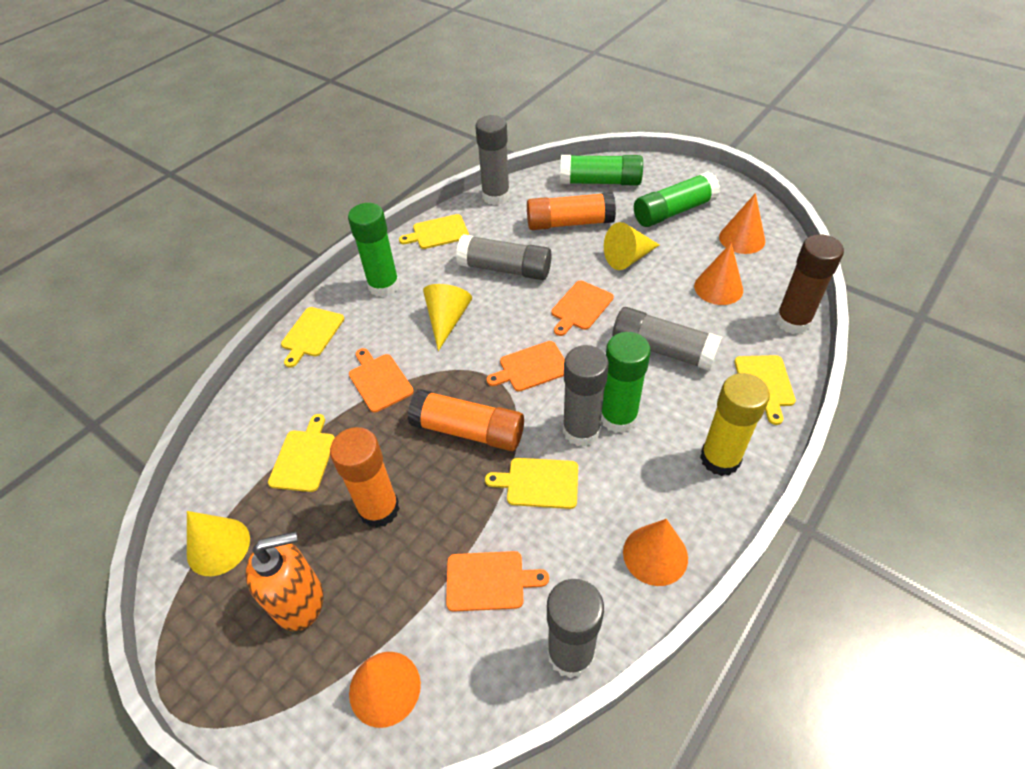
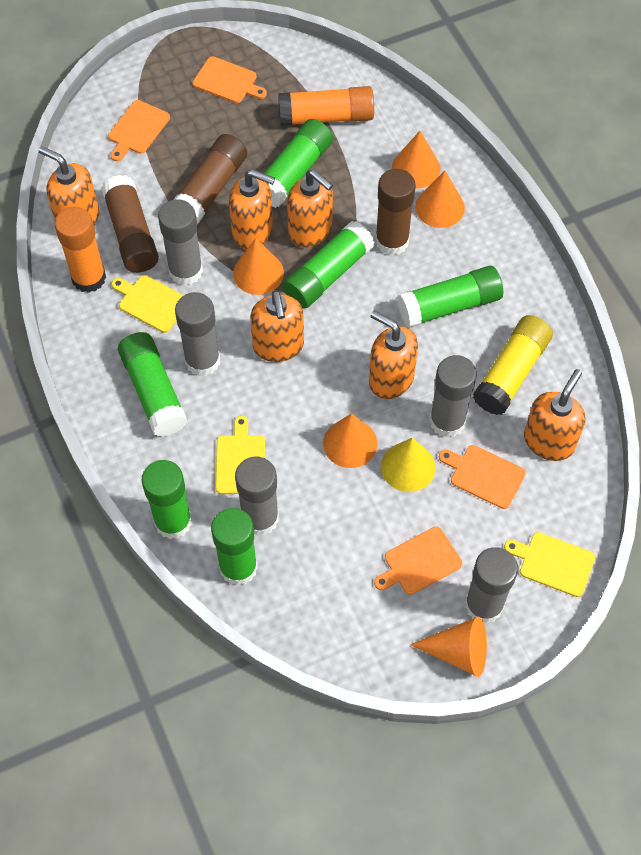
brown glue stick: [775,234,844,334] = 1 -> [101,175,159,273] [174,134,247,225] [375,169,415,256] = 3
green glue stick: [348,203,400,297] [560,155,643,185] [601,332,651,433] [634,172,720,227] = 4 -> [118,332,187,437] [142,460,192,539] [211,508,258,586] [264,119,333,208] [282,221,374,309] [397,266,503,328] = 6
orange cone: [349,652,421,728] [623,519,688,586] [694,243,743,305] [719,193,765,254] = 4 -> [233,238,284,295] [323,413,377,468] [392,131,440,188] [410,616,487,677] [415,171,465,228] = 5
orange glue stick: [330,427,400,528] [408,389,524,451] [527,192,616,230] = 3 -> [54,207,106,293] [278,86,374,126] = 2
orange soap dispenser: [246,531,324,631] = 1 -> [38,146,99,225] [229,169,275,249] [250,290,304,362] [287,170,333,248] [369,311,418,399] [524,369,585,461] = 6
yellow cone: [187,511,250,576] [423,284,472,351] [604,222,659,270] = 3 -> [381,438,436,492] = 1
yellow cutting board: [268,414,335,492] [281,307,344,368] [399,214,469,249] [485,458,578,509] [734,355,796,425] = 5 -> [111,275,184,333] [215,416,265,494] [504,532,595,597] = 3

